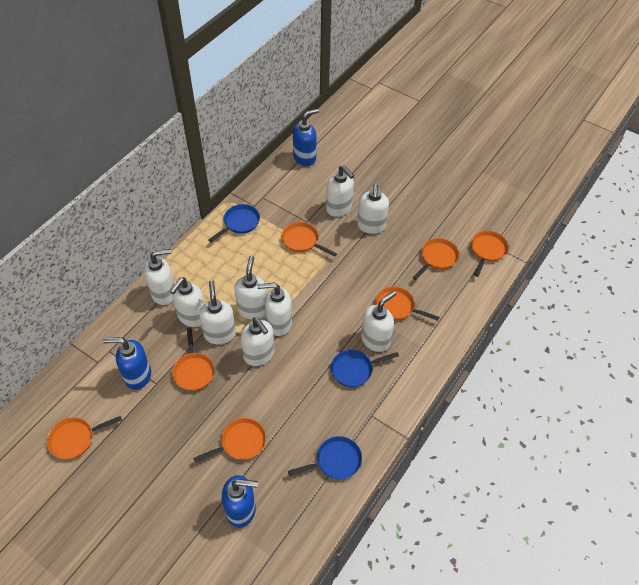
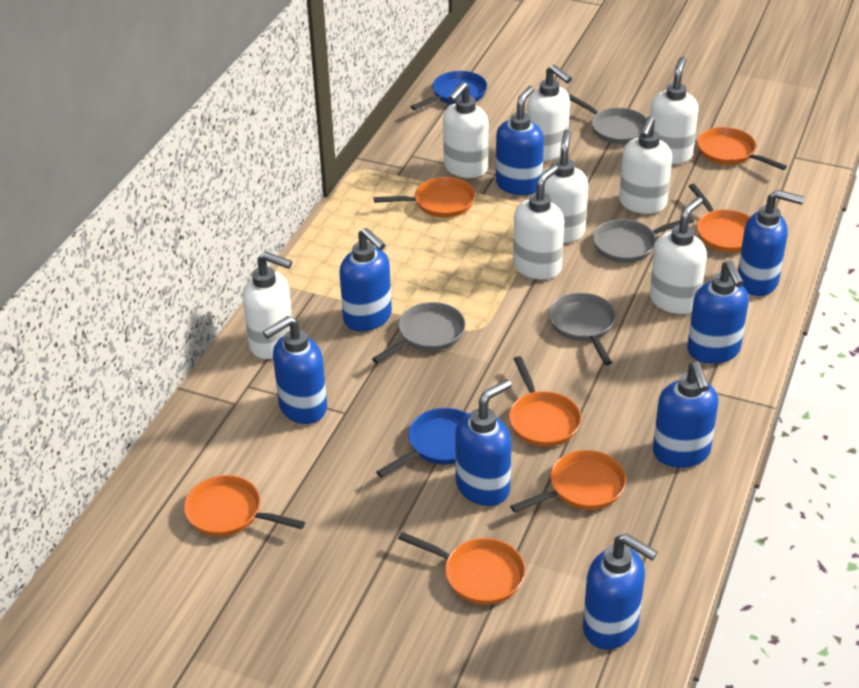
blue pan: [208,204,260,242] [288,436,362,480] [331,350,399,387] = 3 -> [376,408,468,477] [411,71,487,110] = 2
blue soap dispenser: [103,337,151,390] [222,475,258,528] [293,108,319,166] = 3 -> [263,316,327,424] [340,228,392,331] [455,379,512,506] [496,86,544,195] [583,533,658,650] [653,362,719,468] [687,260,749,364] [738,190,804,296] = 8
grey pan: none = 0 -> [372,302,466,363] [549,293,616,365] [569,94,647,144] [593,217,694,263] = 4
white soap dispenser: [144,249,174,305] [170,277,205,327] [199,280,236,344] [234,256,267,320] [241,317,274,366] [257,283,292,336] [326,165,354,217] [357,184,389,234] [361,291,396,352] = 9 -> [243,252,292,359] [443,82,489,178] [513,165,564,280] [527,65,572,161] [540,129,588,243] [619,116,672,214] [650,56,698,164] [650,197,707,314] = 8

